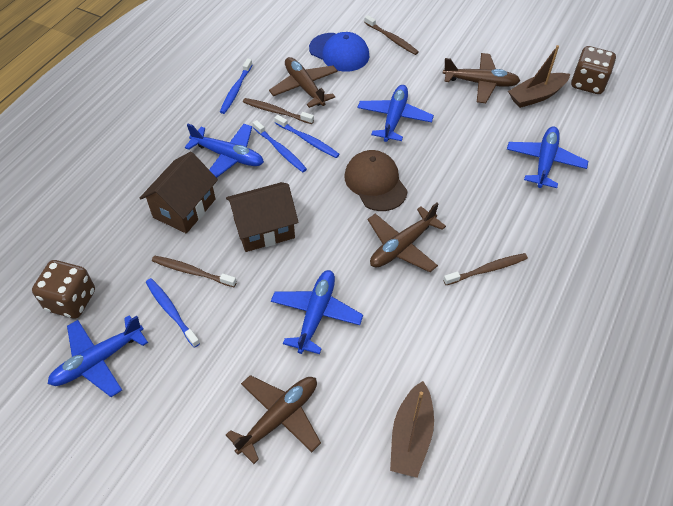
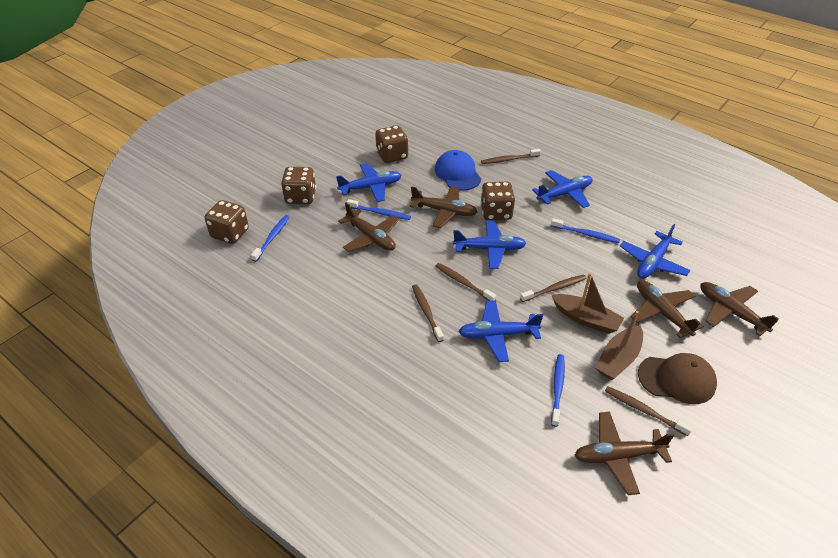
brown dice: [32,260,95,319] [571,46,616,94] = 2 -> [205,200,249,244] [281,167,316,204] [375,125,408,163] [480,182,515,221] = 4
brown house: [140,152,218,234] [226,182,299,252] = 2 -> none = 0
brown plane: [226,375,321,464] [269,57,338,108] [368,203,446,272] [443,53,520,103] = 4 -> [338,203,399,252] [410,186,477,228] [574,412,674,495] [630,280,704,338] [700,282,779,336] = 5
brown toothbrush: [152,256,237,287] [243,98,314,124] [364,15,419,55] [443,253,528,285] = 4 -> [412,284,444,342] [435,263,496,301] [481,149,541,164] [520,275,587,302] [605,386,693,436] = 5

